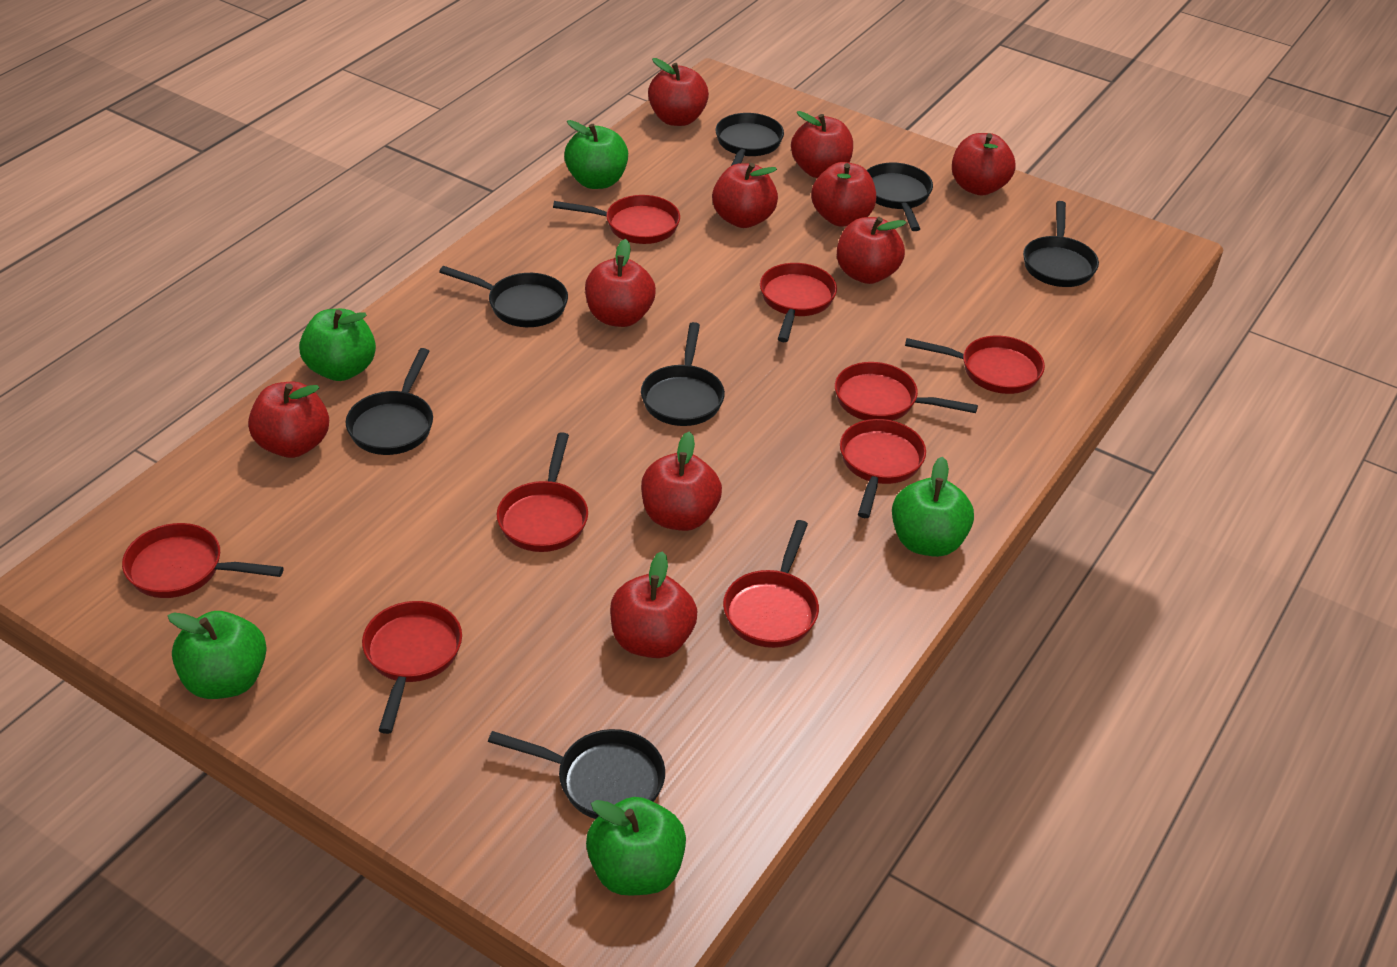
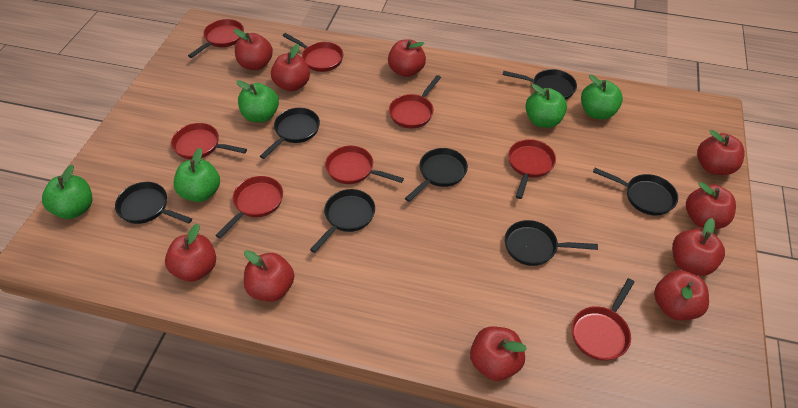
red pan: [122,523,284,598] [362,601,462,734] [497,432,588,552] [553,195,680,244] [723,520,819,648] [760,263,837,342] [835,362,978,421] [840,419,926,518] [905,335,1045,394] = 9 -> [171,123,247,160] [188,19,244,58] [215,176,283,239] [283,33,343,72] [325,146,404,184] [389,75,441,128] [508,139,556,199] [571,278,634,361] = 8

